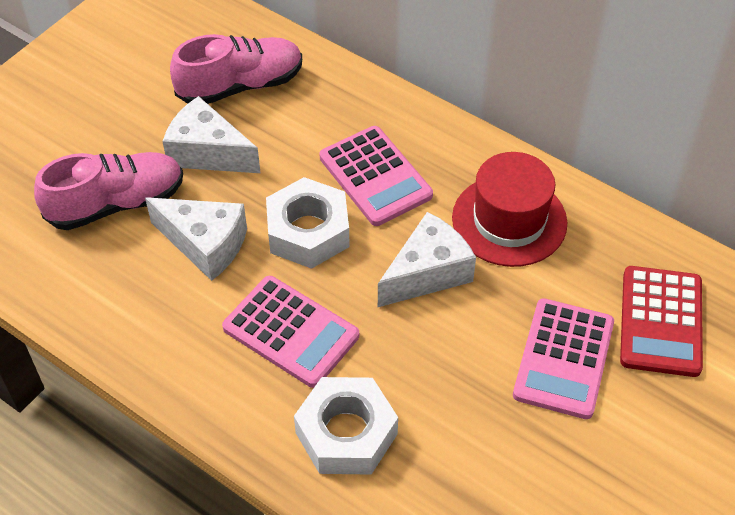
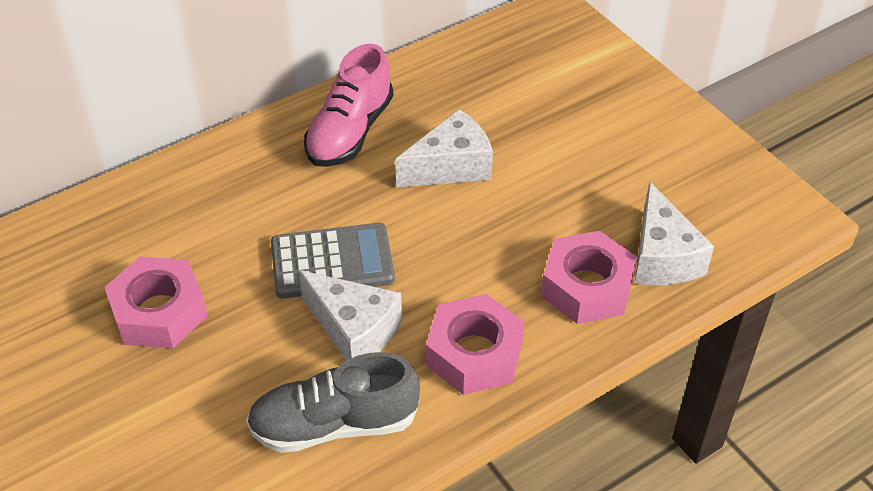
grey calculator: none = 0 -> [271,223,395,298] = 1
grey shoe: none = 0 -> [246,352,420,453] = 1
pink calculator: [222,276,359,388] [320,126,433,226] [513,298,614,419] = 3 -> none = 0
pink nut: none = 0 -> [104,256,208,348] [426,294,524,395] [541,231,637,324] = 3
pink shoe: [34,152,183,230] [170,34,302,104] = 2 -> [304,44,393,167] = 1
red calculator: [620,266,703,377] = 1 -> none = 0
red hat: [452,152,567,267] = 1 -> none = 0
white nut: [266,177,350,269] [294,377,398,475] = 2 -> none = 0

